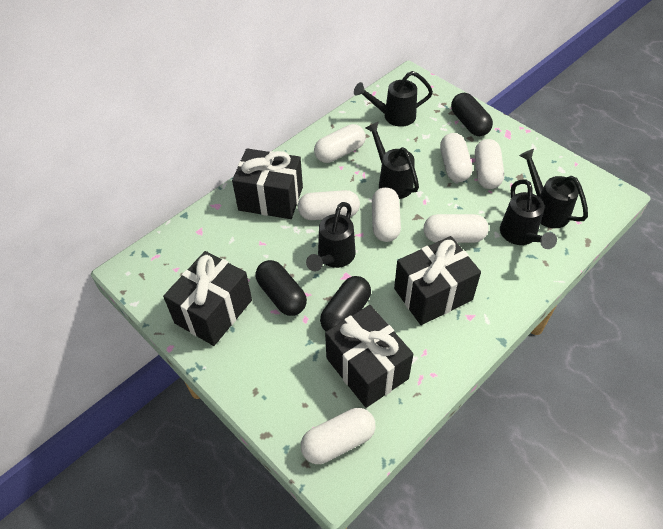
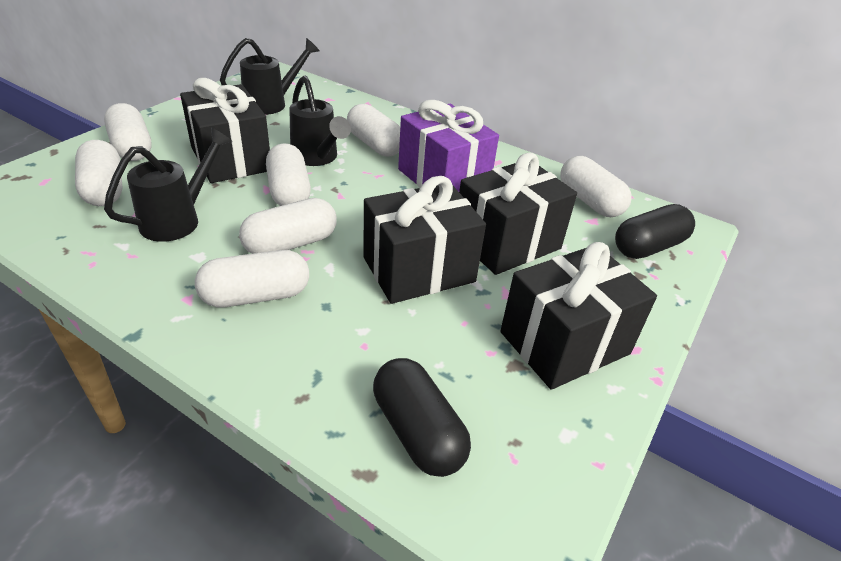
black capsule: [255,260,307,316] [320,276,371,331] [451,93,493,136] = 3 -> [373,358,471,477] [615,204,695,259] = 2
black watering can: [306,202,356,271] [354,71,433,127] [366,122,419,199] [500,179,557,249] [519,149,588,228] = 5 -> [104,127,232,242] [220,38,320,115] [289,75,351,166] = 3
purple gift: none = 0 -> [398,100,499,192] = 1

